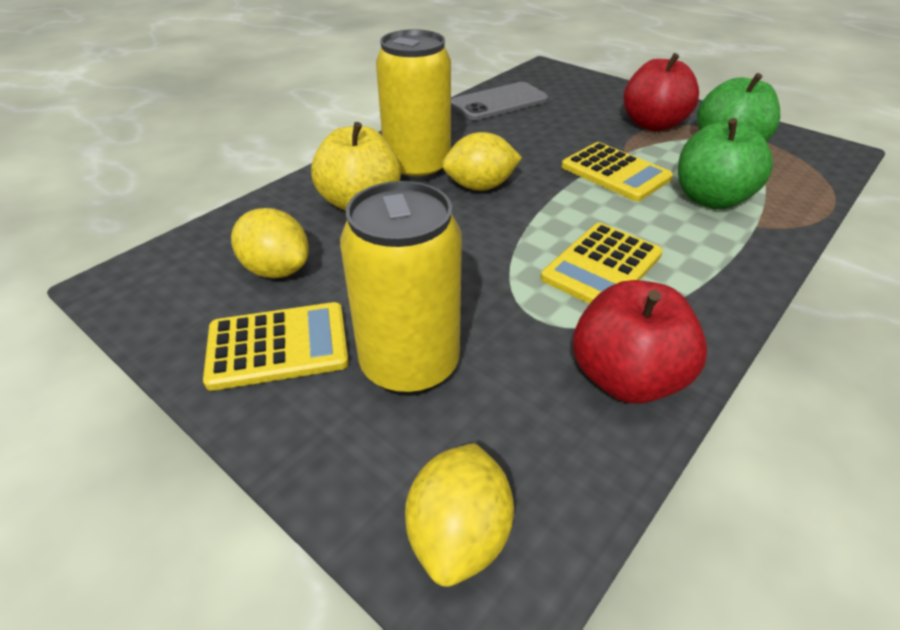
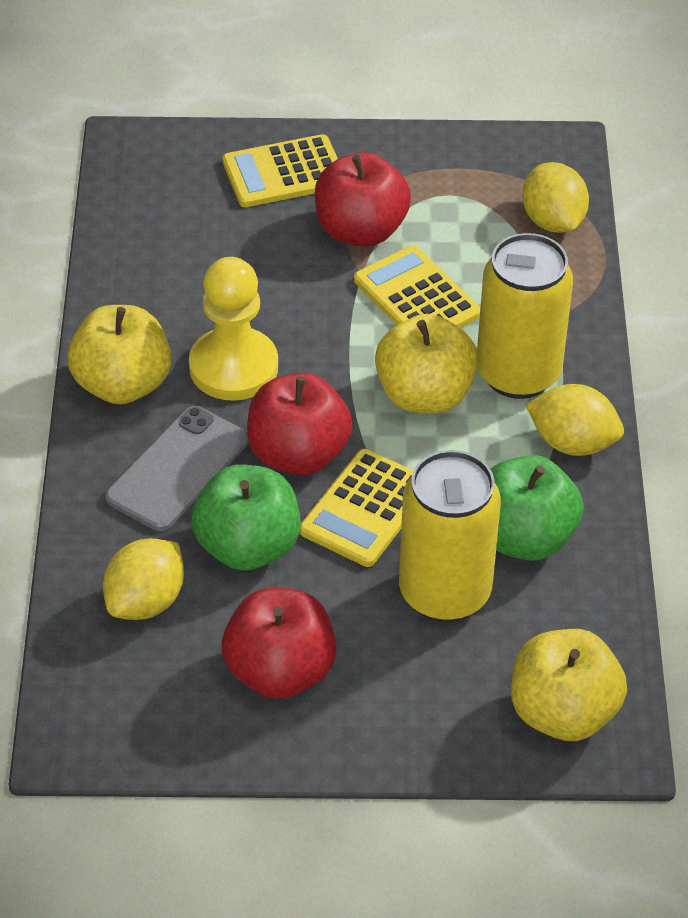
red apple: [573,280,707,404] [623,53,699,131] = 2 -> [222,588,337,699] [247,373,353,475] [315,152,411,247] = 3
yellow apple: [311,122,401,211] = 1 -> [67,305,171,404] [375,314,479,413] [511,629,627,741] = 3
yellow pawn: none = 0 -> [189,257,278,401] = 1

